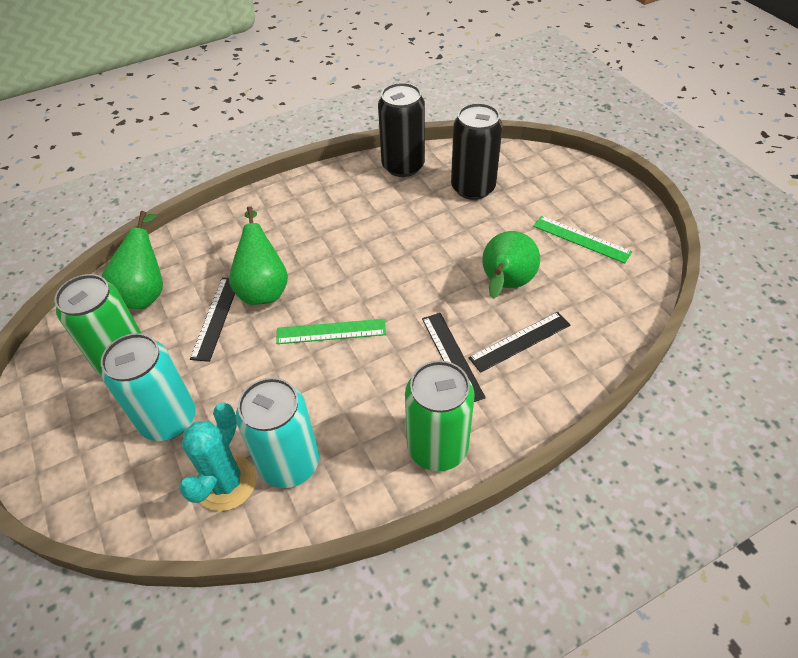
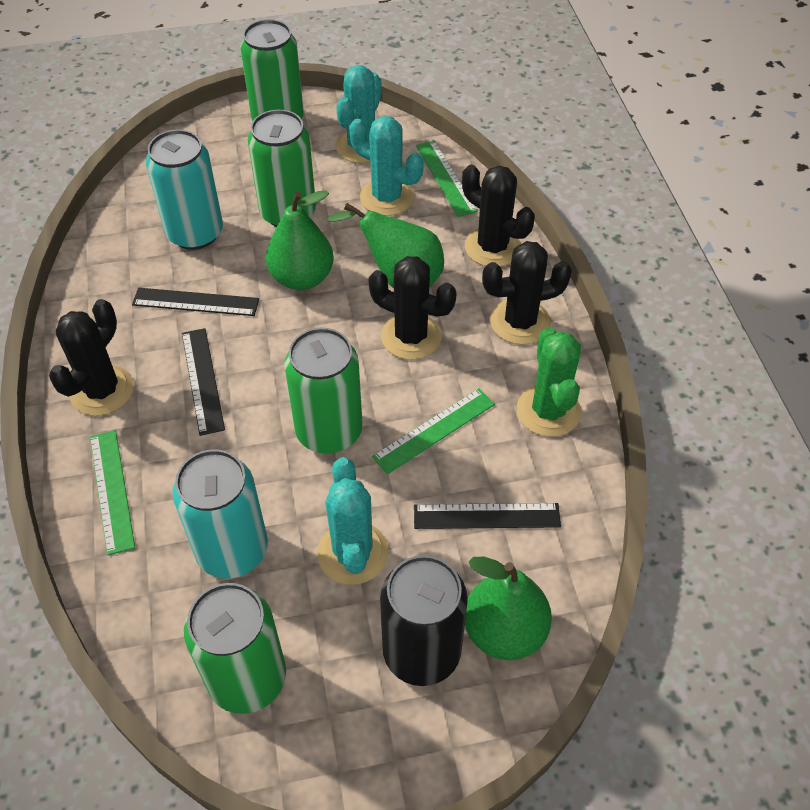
black cactus: none = 0 -> [49,299,134,416] [368,256,457,360] [462,164,535,267] [482,241,572,345] = 4
black can: [378,83,425,177] [451,103,503,200] = 2 -> [380,555,468,686] = 1
green cactus: none = 0 -> [517,327,582,437] = 1
green can: [55,274,142,376] [405,360,475,471] = 2 -> [184,583,286,714] [240,19,304,121] [248,110,316,227] [284,328,363,454] = 4
green ruler: [276,319,386,344] [533,216,632,263] = 2 -> [90,430,135,555] [372,388,495,474] [416,140,478,217] = 3
turquoise cactus: [179,403,256,511] = 1 -> [317,457,388,585] [336,66,381,163] [349,116,424,216] = 3

